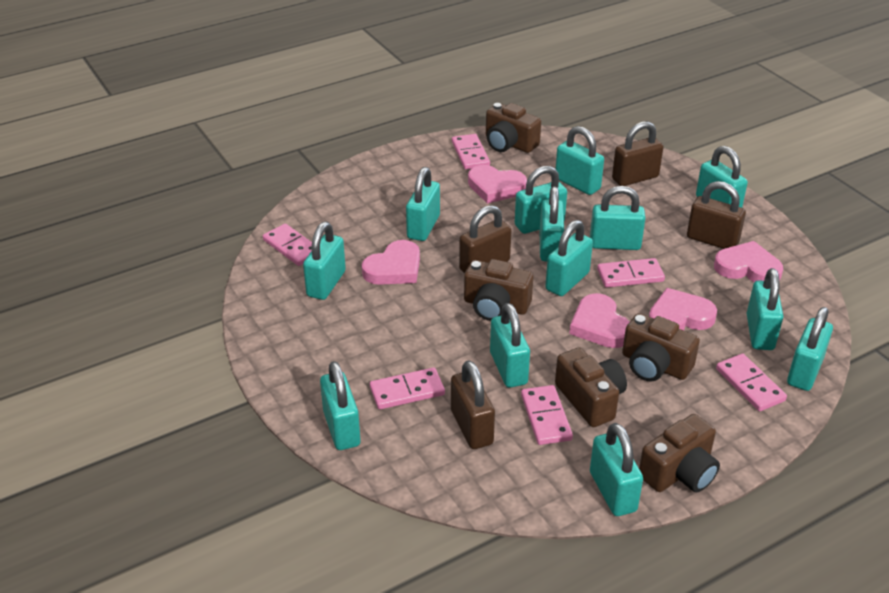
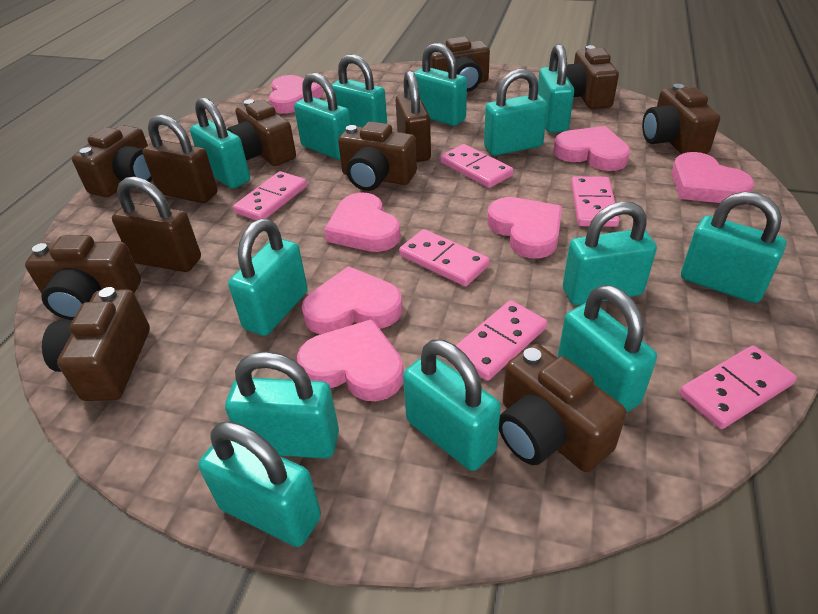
brown camera: [464,259,533,321] [486,103,541,153] [555,348,627,427] [622,313,700,381] [639,414,720,492] = 5 -> [25,235,141,320] [42,287,150,401] [72,125,152,197] [227,99,296,166] [338,121,417,191] [430,37,490,92] [499,344,627,472] [566,45,619,109] [642,84,720,154] = 9
brown padlock: [451,360,495,449] [459,205,512,273] [612,121,663,186] [687,181,746,249] = 4 -> [112,177,201,272] [142,115,218,203] [395,70,431,162] = 3
pink heart: [362,240,420,285] [468,165,527,203] [569,293,630,348] [649,288,717,330] [714,241,783,282] = 5 -> [269,75,323,114] [297,319,404,401] [302,266,402,335] [324,193,401,252] [487,197,562,259] [553,126,630,171] [672,152,754,203] = 7

